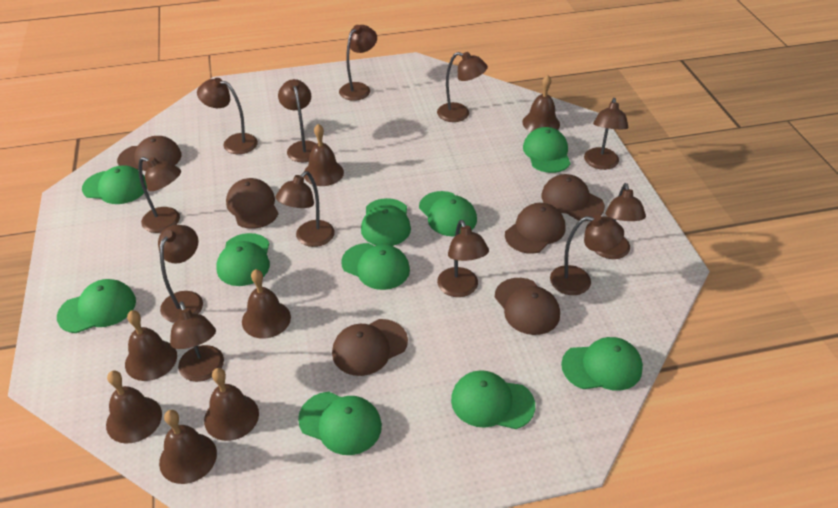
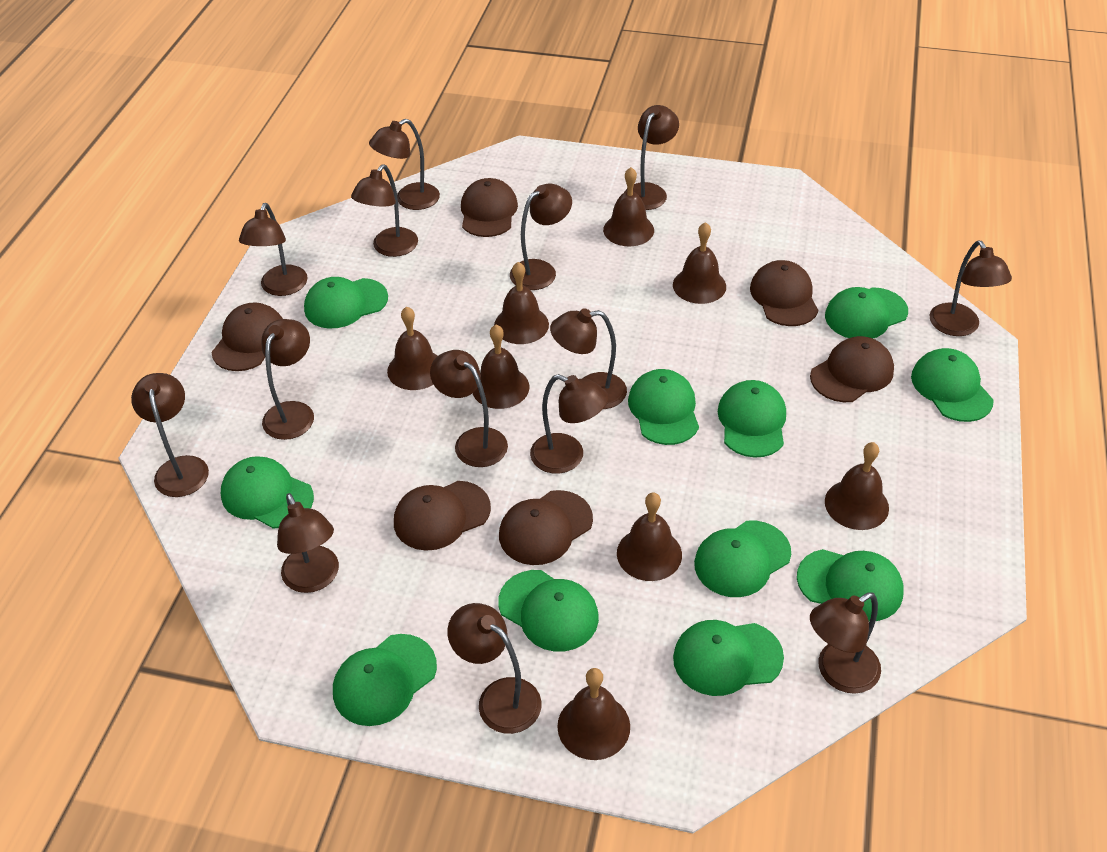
brown bell: [106,371,162,444] [125,310,177,381] [159,410,217,484] [204,368,259,441] [242,269,291,338] [304,124,344,186] [522,75,560,132] = 7 -> [387,306,437,390] [473,325,529,409] [494,262,549,344] [557,668,630,760] [603,167,654,246] [617,492,682,581] [673,222,726,304] [825,442,889,530] = 8
brown lamp: [138,157,181,233] [158,225,203,323] [170,301,224,382] [197,78,258,154] [276,171,335,247] [278,79,317,162] [339,25,377,101] [437,52,488,122] [437,220,489,297] [550,215,624,295] [584,98,628,170] [595,183,646,259] = 12 -> [131,373,209,497] [239,203,308,296] [262,319,314,440] [277,493,339,593] [351,164,418,257] [369,119,440,210] [430,350,508,467] [447,603,542,734] [510,184,572,290] [530,374,608,474] [550,308,627,409] [625,105,679,210] [810,592,881,694] [929,241,1012,336] = 14
green cap: [57,279,136,333] [82,165,147,204] [216,233,270,286] [298,392,382,455] [341,243,410,290] [361,198,411,246] [419,191,477,237] [451,370,535,429] [523,127,571,173] [561,337,643,391] = 10 -> [221,456,314,529] [304,277,388,328] [333,634,437,726] [498,570,599,652] [628,369,699,445] [673,620,784,696] [694,521,791,597] [718,380,786,458] [797,549,904,621] [825,287,908,338] [911,348,994,422] = 11

